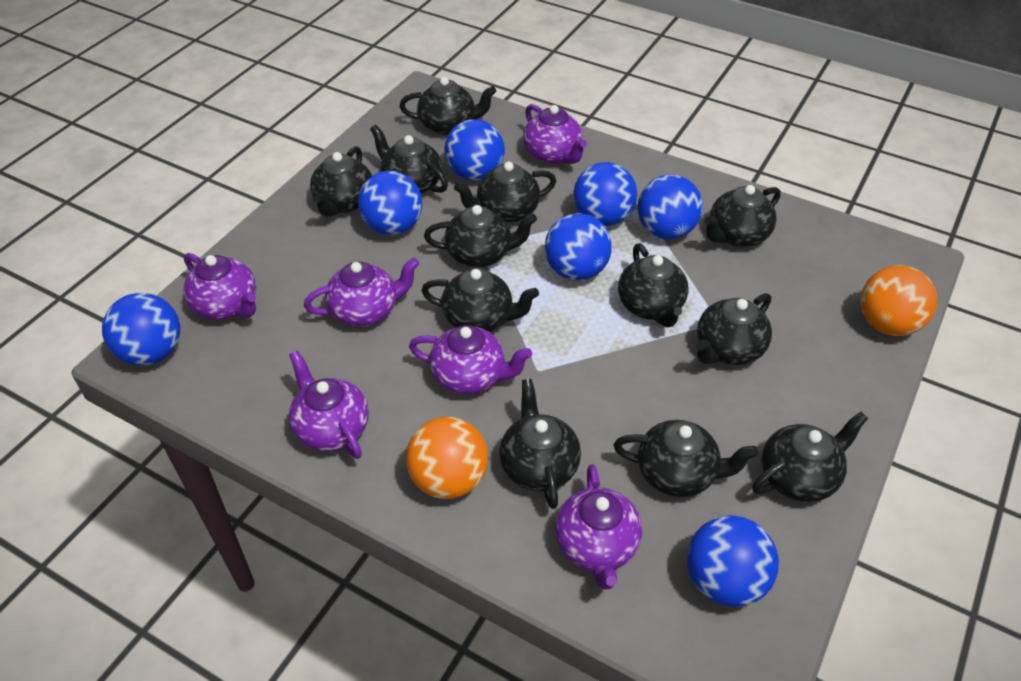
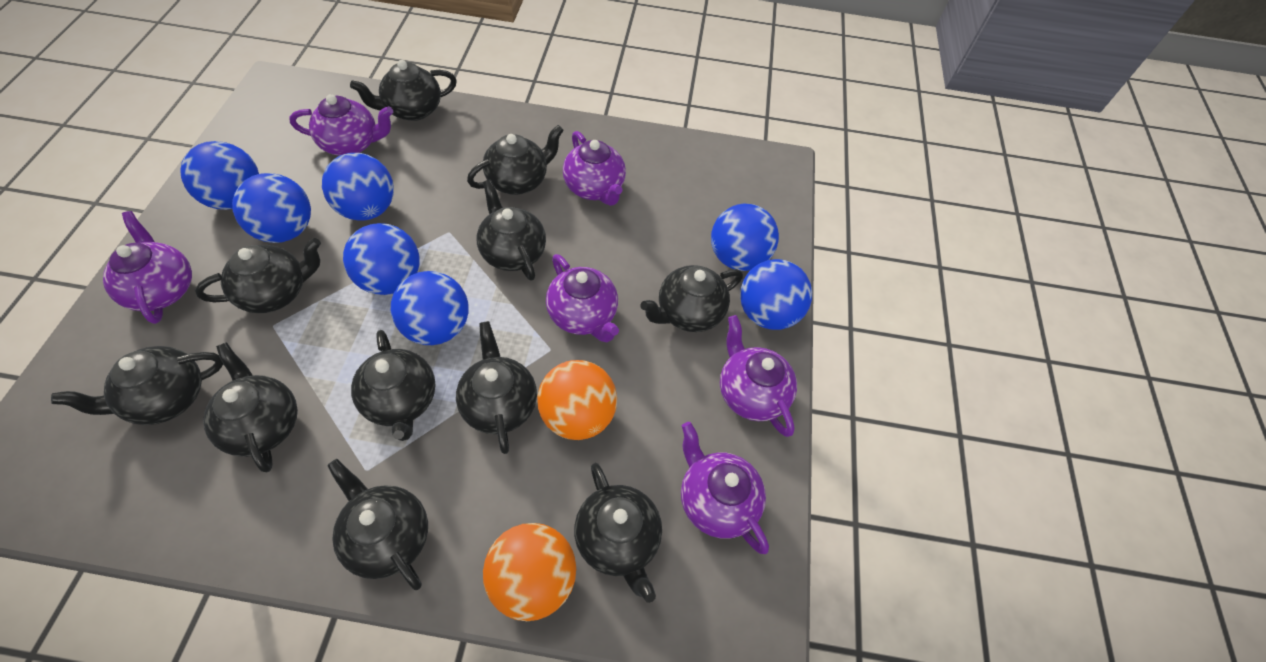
black teapot: [310,146,372,217] [370,125,448,194] [399,77,496,135] [421,269,539,332] [424,205,537,268] [454,162,556,223] [499,379,581,509] [613,420,758,497] [618,243,689,327] [696,293,772,365] [704,185,781,247] [752,412,868,502] = 12 -> [51,346,223,425] [195,238,321,313] [203,342,298,472] [327,459,428,590] [350,60,457,121] [351,330,436,441] [456,321,537,454] [467,125,564,195] [476,180,546,281] [574,463,662,603] [640,265,743,332] = 11

